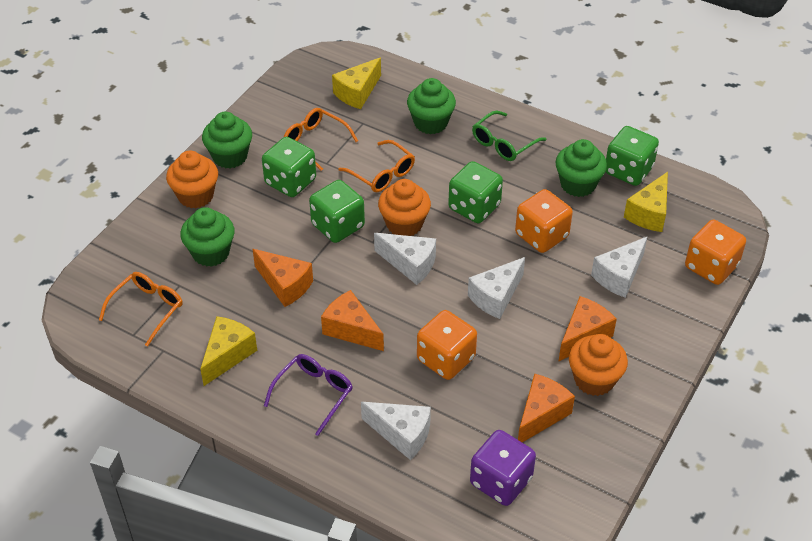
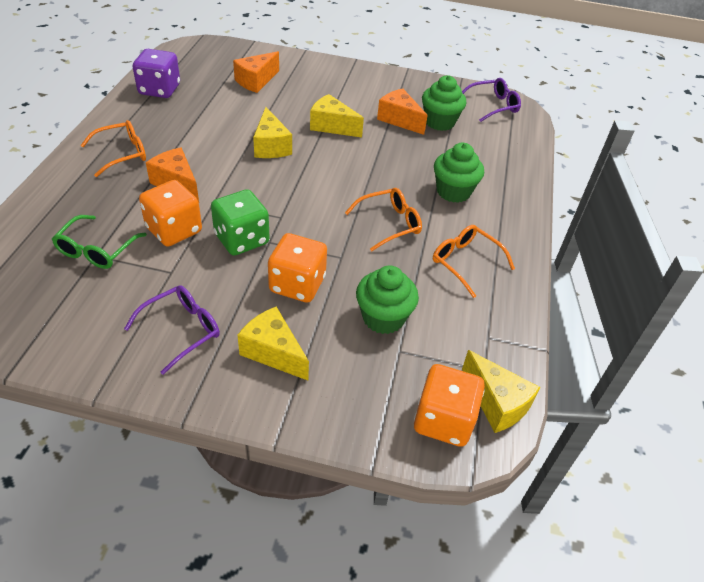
green cupcake: [180,207,235,267] [202,112,252,168] [407,78,456,134] [555,139,607,197] = 4 -> [356,266,419,334] [422,75,466,131] [434,143,484,203] = 3
green dice: [262,137,316,197] [309,180,365,243] [448,161,503,223] [605,126,659,186] = 4 -> [211,189,270,255] = 1
orange cheese: [253,249,313,307] [321,290,384,351] [518,374,575,442] [558,296,617,362] = 4 -> [146,147,199,202] [233,51,279,93] [377,89,428,135] = 3
orange cupcake: [166,151,218,209] [378,179,431,236] [569,334,628,396] = 3 -> none = 0
purple glasses: [264,354,353,436] = 1 -> [124,285,220,375] [462,78,521,122] = 2
white cheese: [361,402,431,460] [374,233,436,285] [468,257,525,319] [591,237,647,298] = 4 -> none = 0
yellow cheese: [200,316,257,386] [332,58,381,109] [624,172,668,232] = 3 -> [237,307,309,381] [253,107,292,158] [310,94,364,138] [462,350,541,433] = 4

